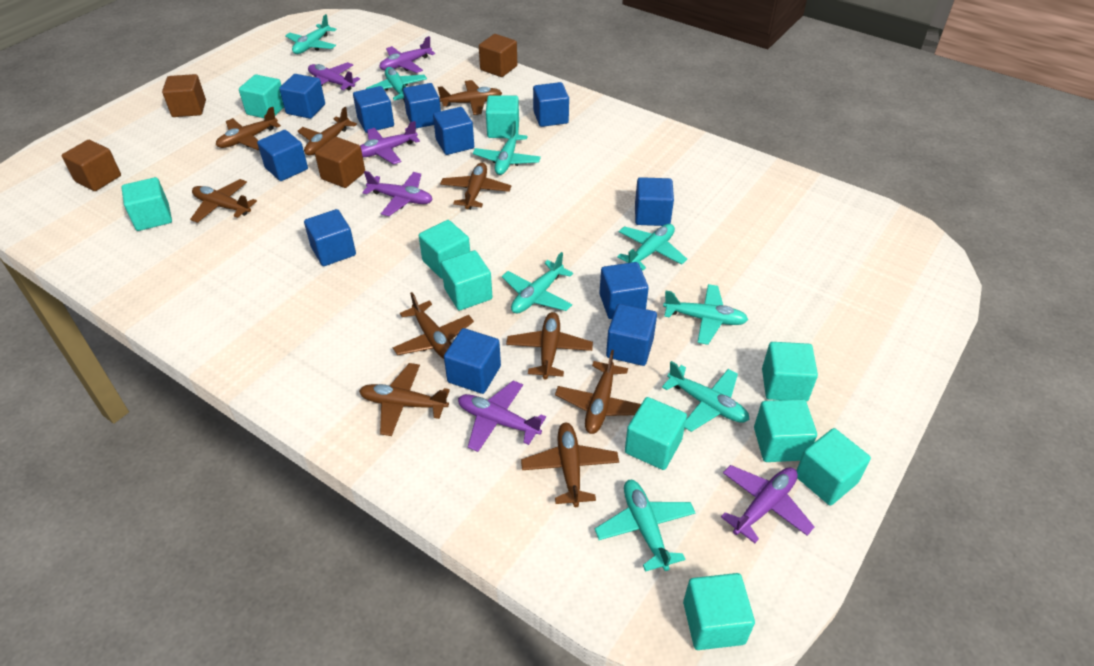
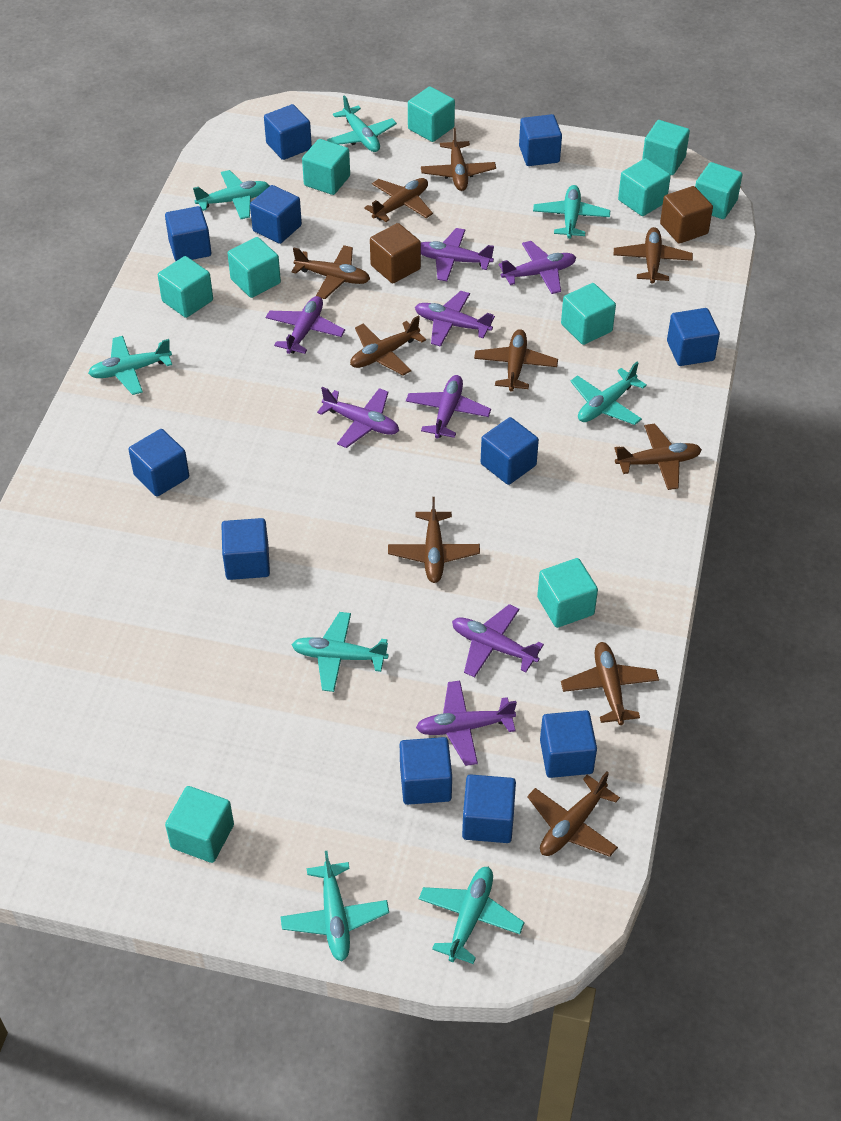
brown cube: [62,140,121,191] [162,74,206,117] [315,137,365,188] [479,34,517,77] = 4 -> [370,223,421,283] [660,186,713,244] = 2
purple plane: [308,62,360,90] [360,121,420,164] [362,171,433,216] [379,36,435,73] [458,381,546,452] [721,465,814,543] = 6 -> [266,296,345,354] [317,387,399,448] [406,375,491,439] [415,291,495,347] [416,680,517,766] [421,228,494,281] [452,604,544,678] [499,241,576,294] = 8

